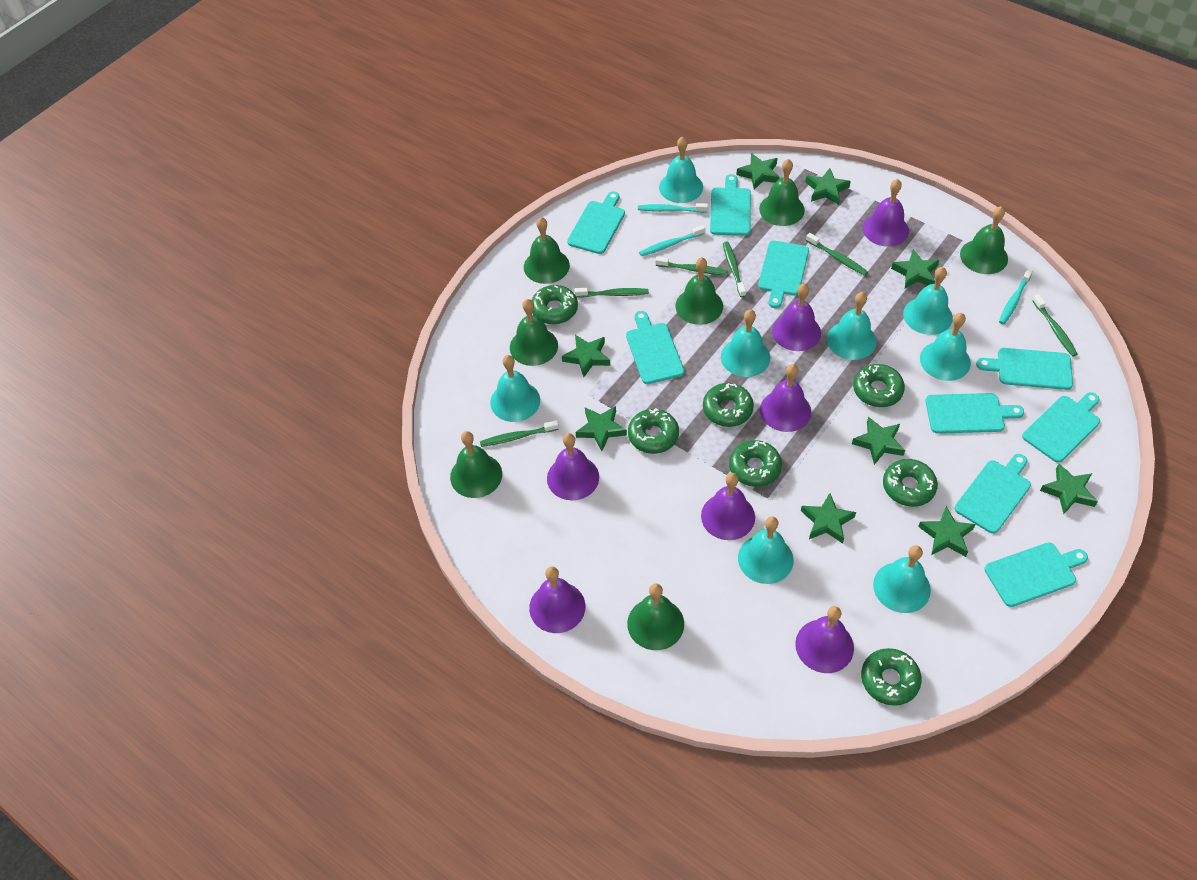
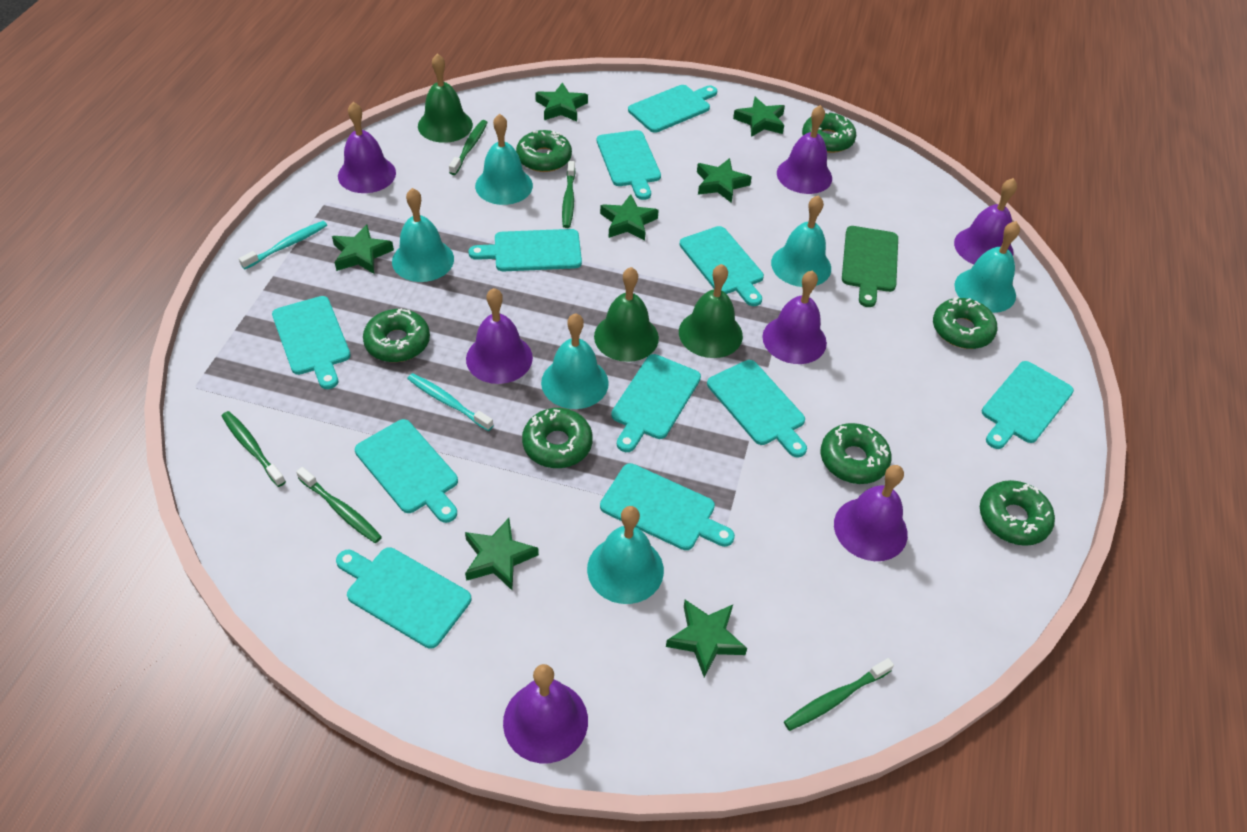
green bell: [450,431,502,498] [510,299,558,366] [524,217,570,284] [627,583,684,650] [675,257,723,325] [759,159,805,226] [960,206,1008,274] = 7 -> [418,53,473,143] [594,267,659,362] [679,264,743,358] = 3
green cutting board: none = 0 -> [842,226,898,307] = 1
green star: [562,335,610,377] [576,406,627,451] [736,153,780,190] [801,493,856,544] [805,168,851,205] [852,417,905,465] [891,249,940,289] [918,506,976,557] [1040,464,1098,514] = 9 -> [332,224,394,274] [465,518,539,590] [535,82,588,122] [600,194,659,241] [666,600,747,678] [697,158,752,203] [733,97,785,137] = 7
green toothbrush: [480,420,559,447] [575,288,649,297] [655,257,728,275] [723,241,746,297] [806,233,868,276] [1033,294,1078,357] = 6 -> [222,411,286,487] [296,467,382,543] [449,120,488,175] [562,161,575,228] [784,658,894,731] = 5
turquoise bell: [490,355,540,422] [659,136,703,203] [721,310,770,377] [738,516,794,584] [827,292,876,360] [873,545,931,613] [903,267,953,335] [920,313,971,381] = 8 -> [392,188,454,282] [475,114,533,205] [541,313,609,409] [587,506,664,604] [771,195,831,287] [954,221,1020,313] = 6
turquoise cutting board: [567,192,625,254] [626,311,684,384] [710,174,751,236] [758,241,809,308] [925,393,1024,434] [954,454,1031,534] [976,348,1073,390] [984,542,1088,607] [1022,392,1100,463] = 9 -> [272,296,351,389] [336,547,471,649] [355,419,458,523] [468,229,582,271] [597,130,661,200] [600,463,735,550] [611,354,701,452] [628,85,717,133] [679,226,764,306] [707,360,807,457] [982,361,1074,449] = 11
turquoise toothbrush: [638,203,708,213] [639,225,706,256] [999,268,1033,324] = 3 -> [239,221,327,269] [407,373,494,431] = 2

